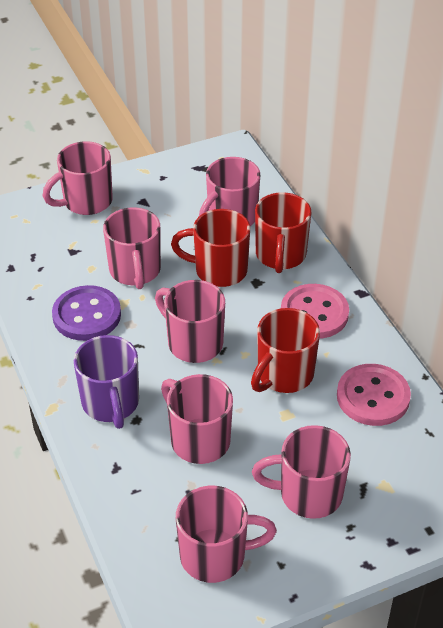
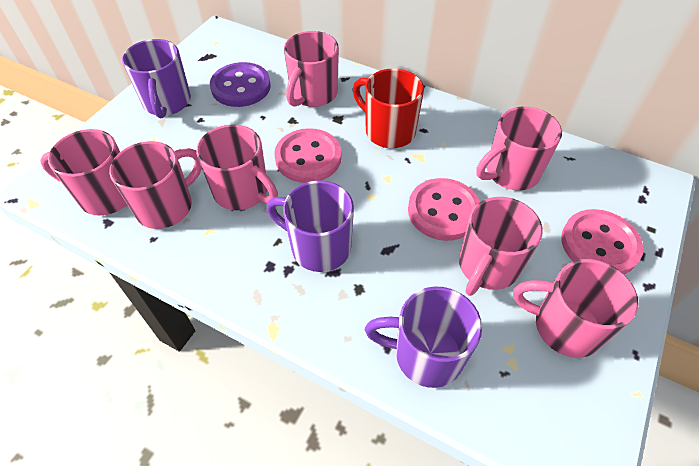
pink button: [281,284,349,339] [337,364,411,426] = 2 -> [274,128,341,183] [408,178,480,241] [561,209,643,275] = 3
purple mug: [74,335,139,429] = 1 -> [122,39,191,118] [267,180,354,272] [365,286,482,388] = 3
red mug: [171,209,250,287] [251,308,320,393] [255,192,311,273] = 3 -> [353,68,424,148] = 1

